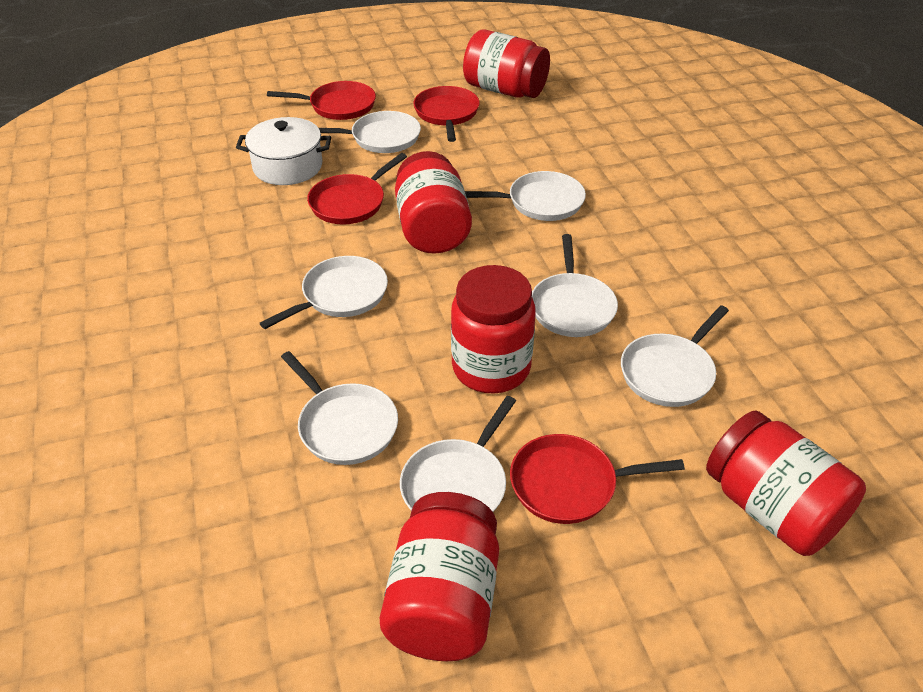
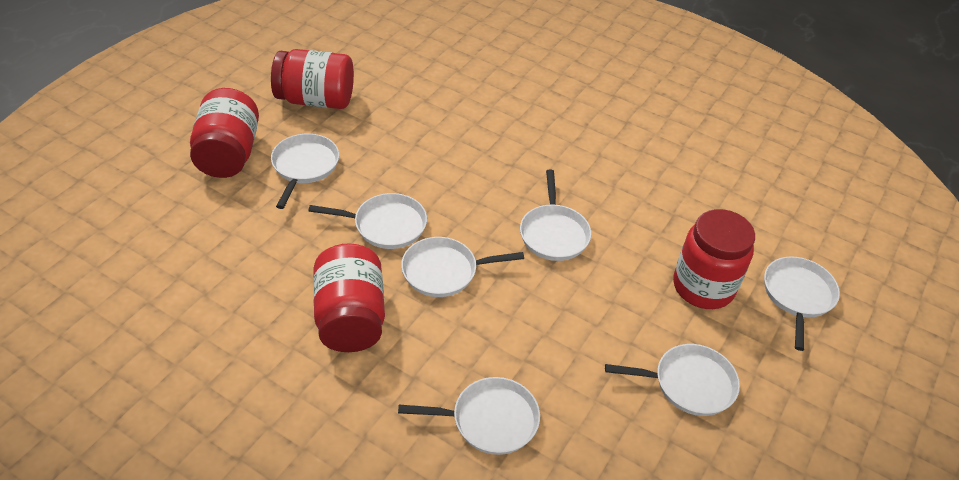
red jar: [380,492,499,661] [395,151,472,254] [451,265,536,393] [463,29,550,98] [706,410,866,556] = 5 -> [190,88,259,178] [271,49,354,109] [313,243,385,352] [673,209,755,309] = 4
red pan: [267,81,376,120] [307,153,407,225] [413,86,480,142] [510,434,685,524] = 4 -> none = 0
white pot: [236,117,331,185] = 1 -> none = 0

